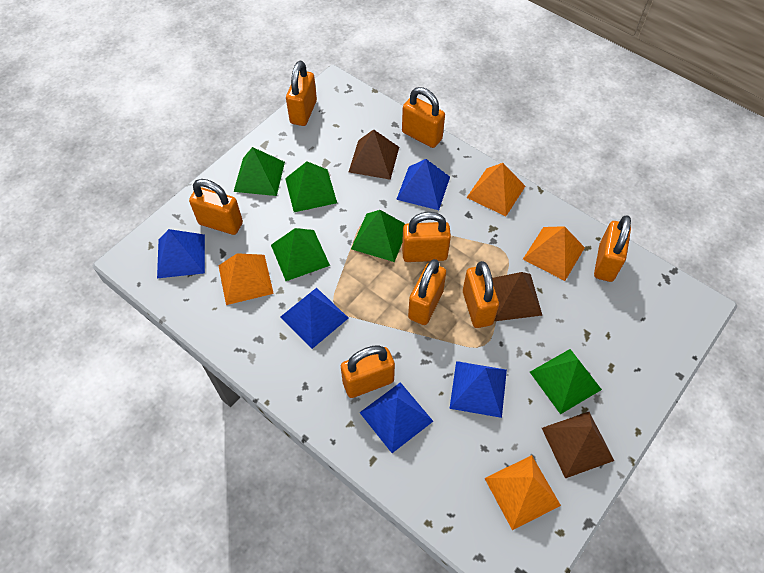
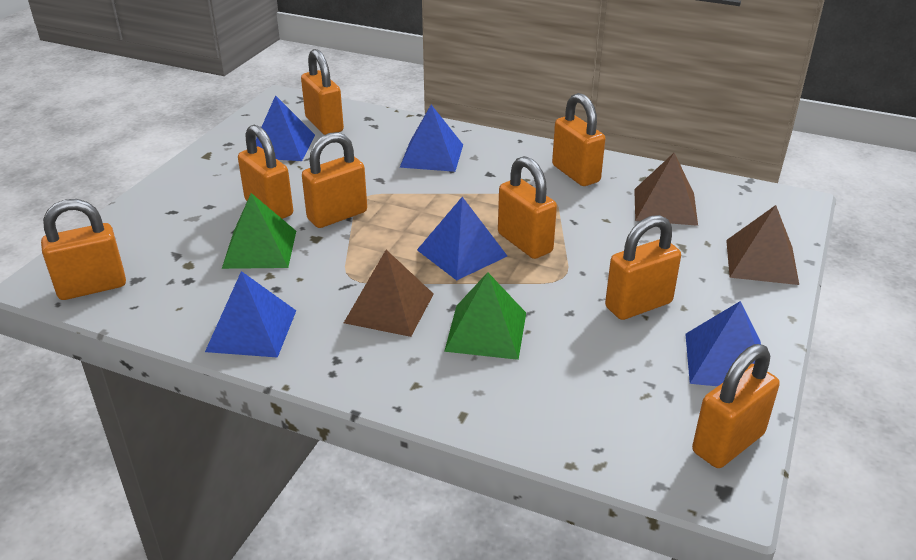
green pyramid: [234,147,285,196] [271,228,330,281] [285,162,337,212] [351,210,405,262] [530,349,602,414] = 5 -> [222,193,296,269] [444,272,526,360] = 2
orange pyramid: [218,253,274,305] [466,163,525,216] [485,455,561,530] [523,226,585,281] = 4 -> none = 0

